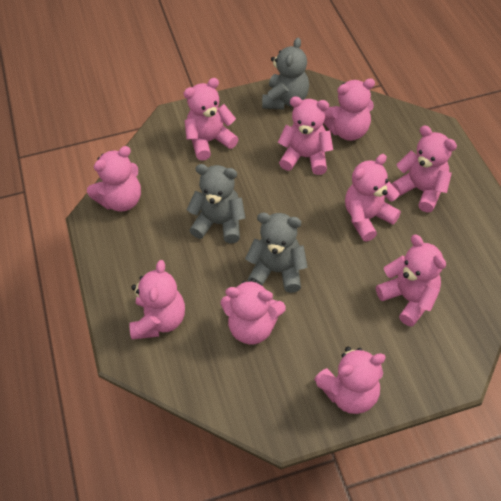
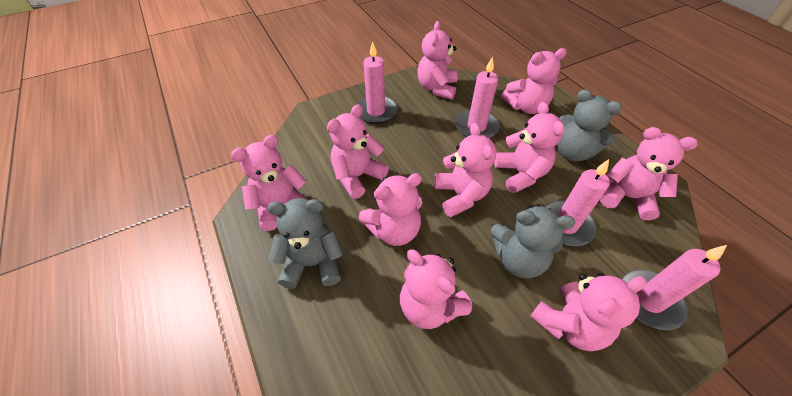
pink candle: none = 0 -> [356,41,397,124] [455,56,500,138] [544,159,610,246] [622,245,727,330] = 4

